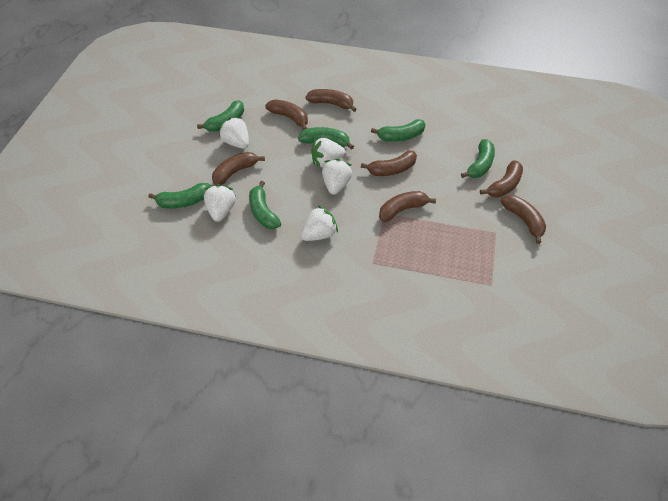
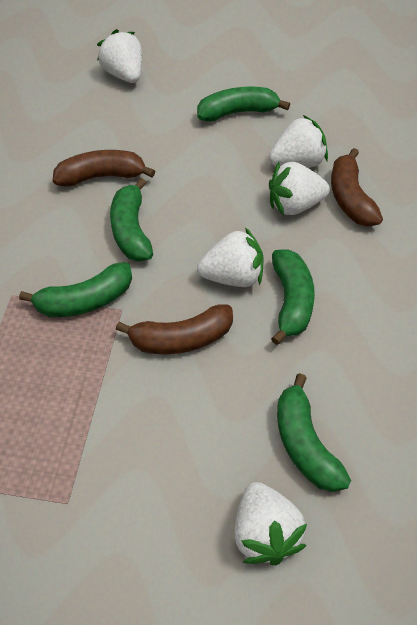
brown banana: [212,152,265,185] [265,100,308,130] [306,89,357,112] [361,150,417,176] [379,191,436,222] [480,160,523,197] [500,195,546,244] = 7 -> [53,150,155,187] [116,304,233,354] [331,148,383,227] = 3
green banana: [148,183,210,209] [197,100,244,132] [249,181,281,229] [298,127,354,150] [371,119,426,142] [461,139,495,178] = 6 -> [19,262,132,317] [110,178,153,261] [197,86,290,122] [271,249,315,345] [277,373,351,492] = 5

